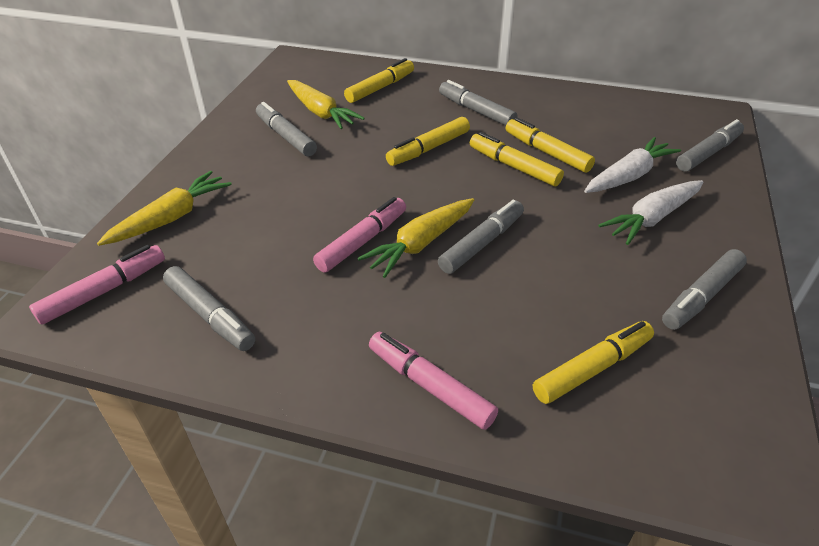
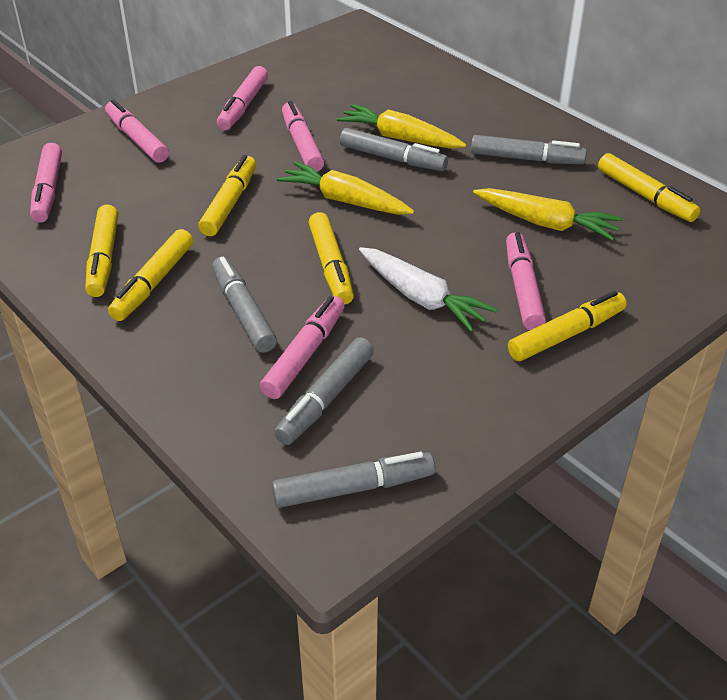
grey marker: [163,266,255,351] [256,102,317,157] [438,200,524,274] [439,80,517,126] [662,249,747,330] [676,119,744,172] = 6 -> [212,257,277,353] [272,452,435,508] [274,337,374,445] [340,128,448,171] [471,135,587,164] = 5
pink marker: [29,245,165,325] [313,197,406,273] [369,332,498,430] = 3 -> [30,143,62,223] [105,99,169,163] [217,66,268,130] [260,296,344,399] [282,101,324,172] [506,232,546,330] = 6
white carrot: [584,137,681,193] [598,180,703,245] = 2 -> [359,247,498,332] = 1
yellow marker: [344,58,414,103] [386,117,470,166] [470,132,564,186] [506,117,595,173] [533,321,654,404] = 5 -> [85,204,118,297] [108,229,193,321] [198,155,256,236] [308,212,354,305] [508,291,627,361] [598,153,700,222] = 6

